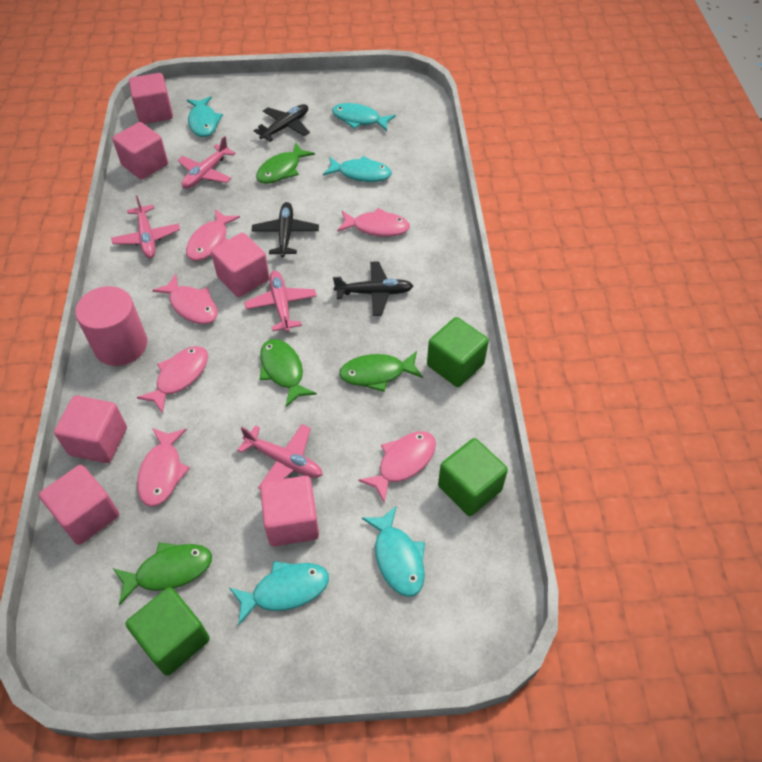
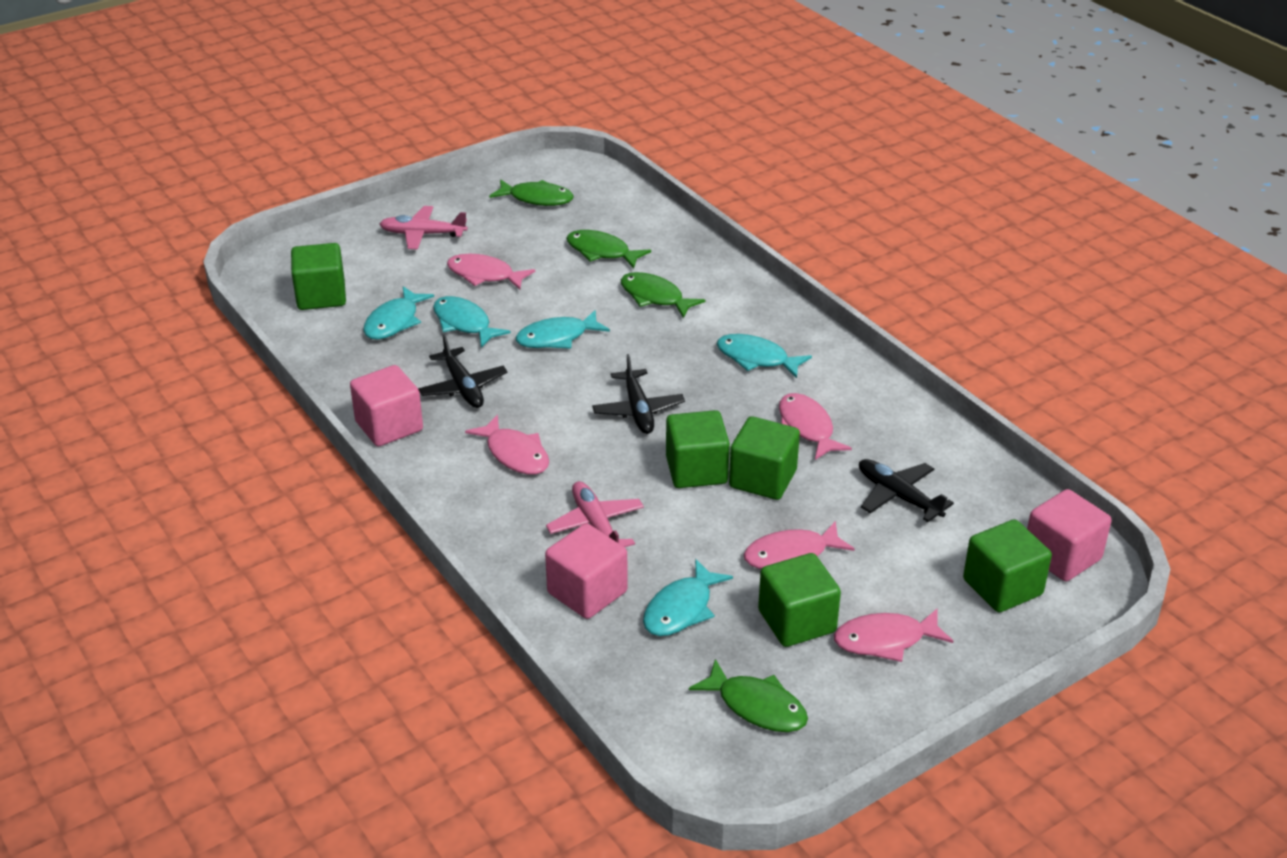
green cube: [126,587,210,676] [427,317,489,387] [438,438,508,516] = 3 -> [291,243,346,310] [666,410,730,488] [729,416,800,500] [758,553,841,647] [963,519,1052,612] = 5
pink cube: [39,465,119,545] [54,395,127,463] [112,122,168,180] [129,73,173,124] [211,233,270,297] [260,476,319,546] = 6 -> [350,365,423,446] [545,523,628,619] [1027,489,1111,581] = 3
pink cylinder: [75,286,147,366] = 1 -> none = 0
pink fish: [137,346,208,414] [137,428,190,507] [152,274,218,324] [186,209,240,261] [337,208,410,237] [358,431,436,504] = 6 -> [447,254,535,290] [465,415,549,474] [743,521,855,569] [779,393,852,460] [834,608,953,662] = 5
pink plane: [111,195,180,258] [178,136,236,189] [237,424,323,489] [244,271,317,332] = 4 -> [379,206,468,249] [546,481,644,547] = 2

